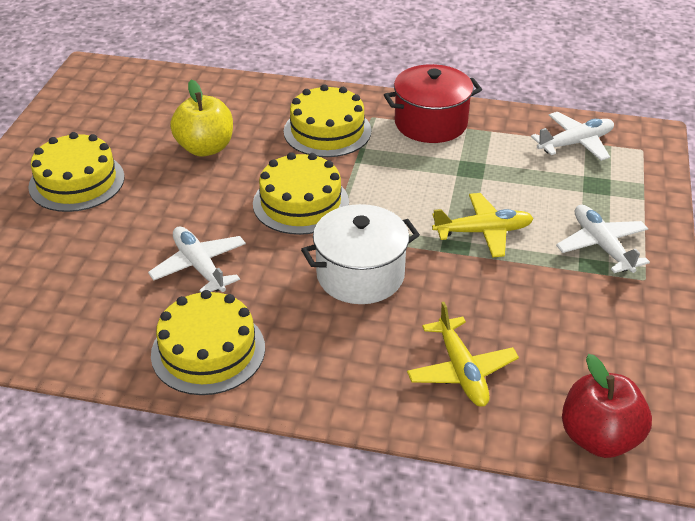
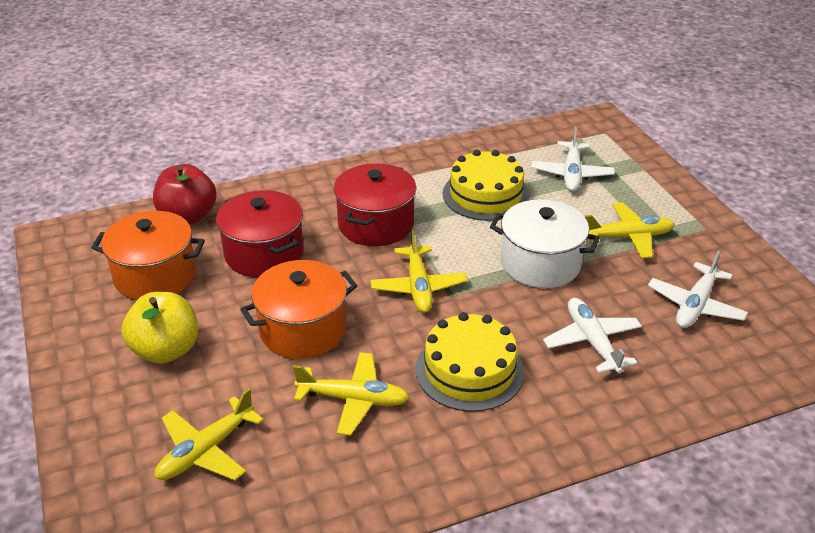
orange pot: none = 0 -> [91,211,205,300] [241,260,358,359] = 2
red pot: [384,64,482,143] = 1 -> [216,190,304,277] [334,163,416,246] = 2
yellow cake: [28,132,125,212] [151,290,265,395] [253,152,349,235] [284,84,371,157] = 4 -> [416,312,524,412] [443,150,530,221] = 2
yellow plane: [407,302,519,407] [432,193,534,258] = 2 -> [155,388,264,481] [293,352,410,436] [371,230,468,313] [585,202,675,258] = 4

